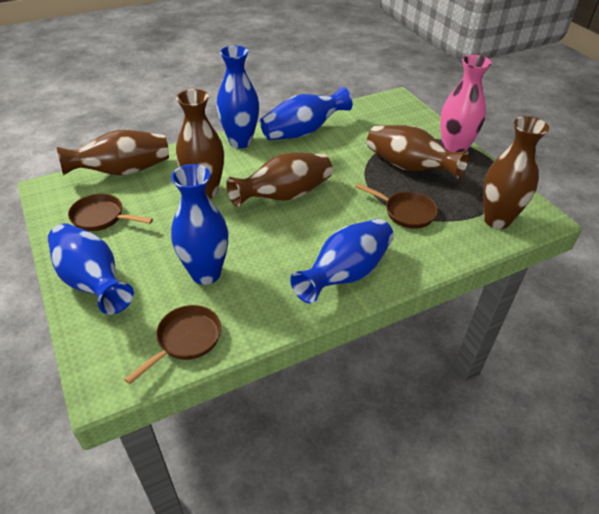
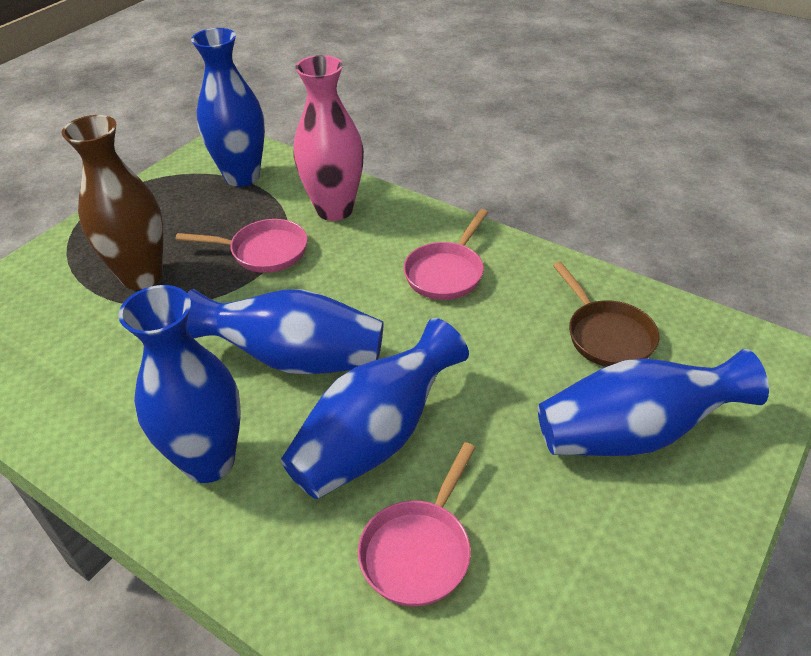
brown pan: [68,194,153,231] [124,305,221,384] [355,183,438,229] = 3 -> [553,262,660,367] = 1
brown vase: [57,130,169,175] [176,89,224,199] [226,152,332,207] [367,125,469,179] [483,116,549,229] = 5 -> [61,115,163,290] = 1
pink pan: none = 0 -> [176,219,307,273] [358,442,476,606] [403,209,488,300] = 3

